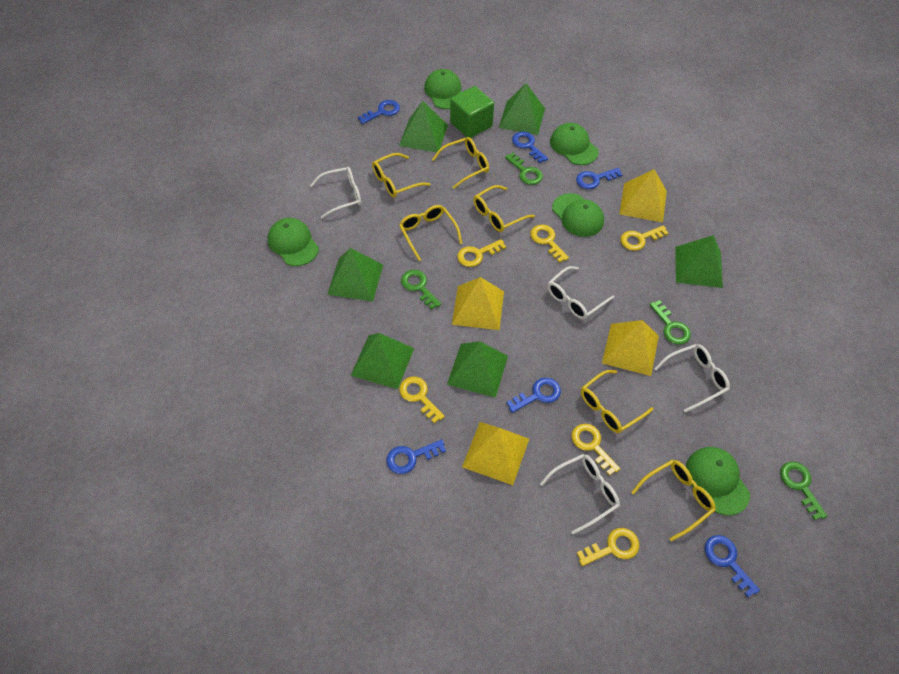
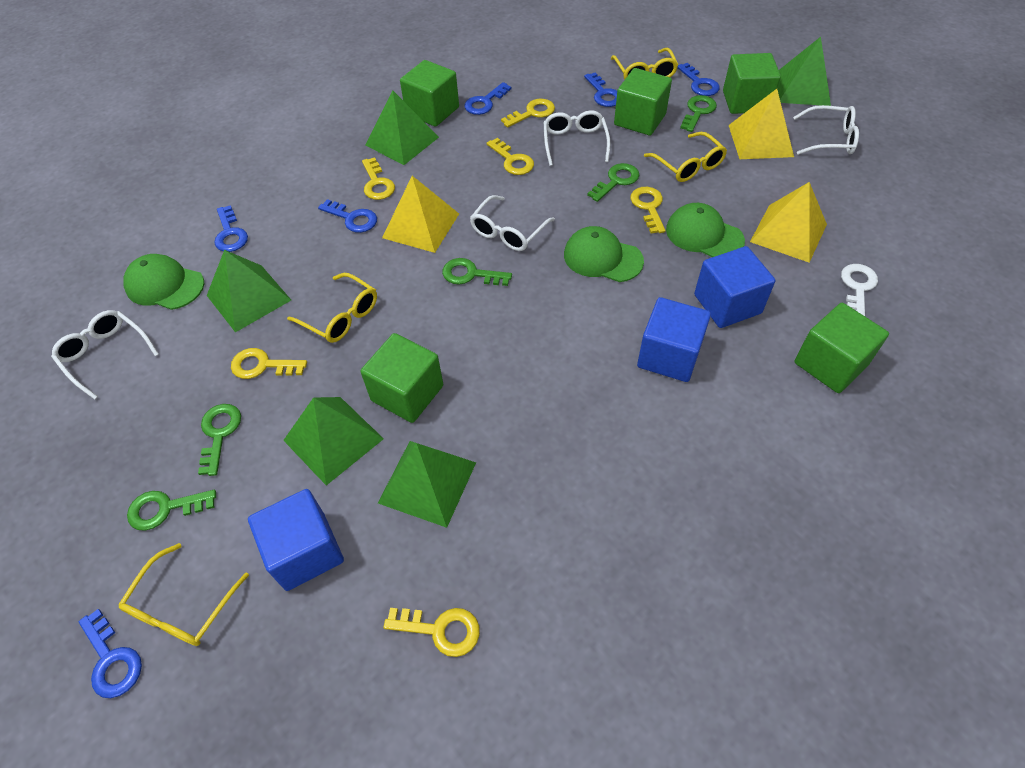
blue cube: none = 0 -> [248,489,344,591] [637,297,711,382] [694,246,775,328] = 3
green cap: [268,218,319,266] [424,69,462,109] [550,123,599,165] [552,193,604,237] [686,447,750,515] = 5 -> [123,254,204,310] [564,226,644,282] [666,203,745,257] = 3
green cube: [450,86,494,138] = 1 -> [361,333,443,423] [400,60,459,127] [614,68,672,136] [723,53,781,114] [794,303,889,393] = 5
green key: [401,270,441,310] [505,153,543,185] [649,300,691,344] [780,462,827,520] = 4 -> [127,490,216,530] [198,404,241,476] [442,258,512,286] [587,163,639,202] [680,95,717,132] = 5
green pyramid: [327,248,383,302] [351,333,414,389] [399,101,448,153] [447,342,508,398] [499,83,545,135] [675,235,723,288] = 6 -> [207,250,291,332] [283,397,384,486] [365,90,439,165] [378,441,476,528] [777,37,831,106] = 5
white key: none = 0 -> [841,264,878,316] = 1
yellow glasses: [372,153,430,197] [399,205,462,261] [432,137,489,189] [473,185,535,232] [581,370,654,433] [631,460,716,542] = 6 -> [118,543,249,646] [287,273,377,343] [611,48,678,80] [644,132,727,182] = 4
yellow pyramid: [452,277,504,330] [462,422,529,485] [602,320,659,376] [619,169,667,222] = 4 -> [382,176,459,253] [729,89,794,159] [750,182,827,263] = 3

